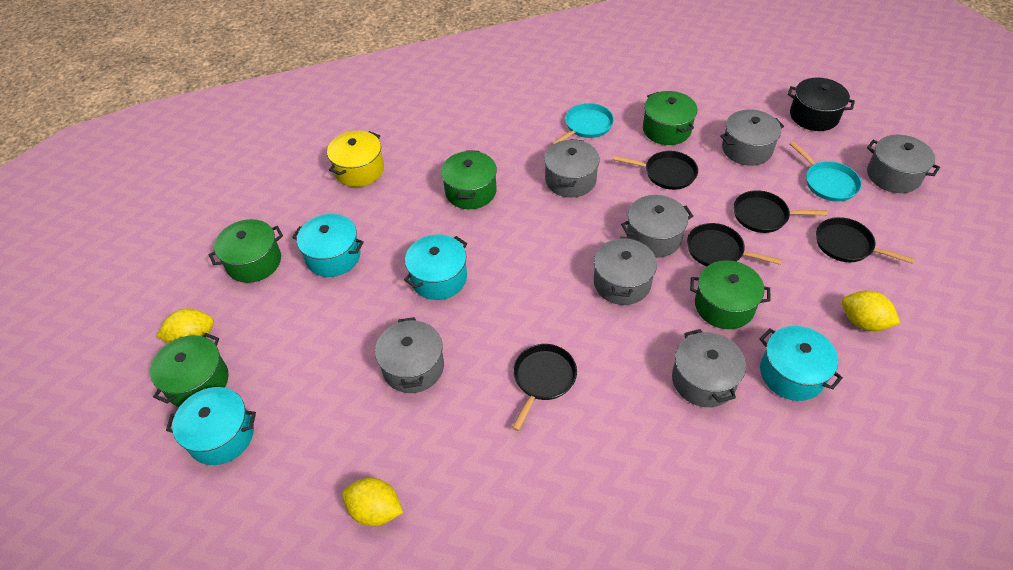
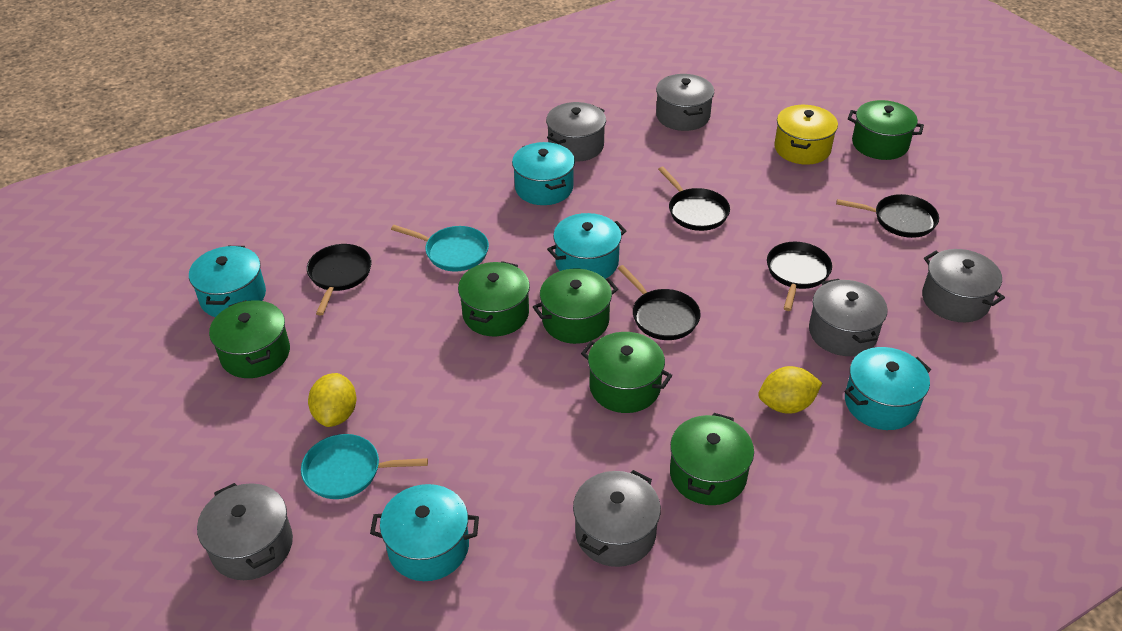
black pot: [788,77,855,131] = 1 -> none = 0
green pot: [150,333,229,407] [209,219,283,283] [441,150,497,209] [643,91,697,145] [690,260,771,329] = 5 -> [209,300,290,378] [458,261,530,336] [533,269,618,344] [581,332,673,413] [670,413,754,505] [848,100,924,160] = 6
grey pot: [375,317,444,393] [544,139,600,198] [594,237,657,305] [621,195,693,258] [672,329,746,407] [720,109,784,166] [867,135,940,193] = 7 -> [197,483,293,580] [546,102,606,162] [573,470,661,567] [656,74,714,131] [809,279,887,356] [922,249,1005,322] = 6
turquoise pot: [166,387,256,465] [292,214,364,277] [404,235,467,300] [760,326,843,401] = 4 -> [189,246,266,317] [370,484,479,581] [512,142,575,205] [547,213,627,279] [844,347,931,430] = 5
yellow lemon: [157,308,214,343] [342,478,403,526] [842,291,901,331] = 3 -> [308,373,357,427] [758,366,822,414] = 2

